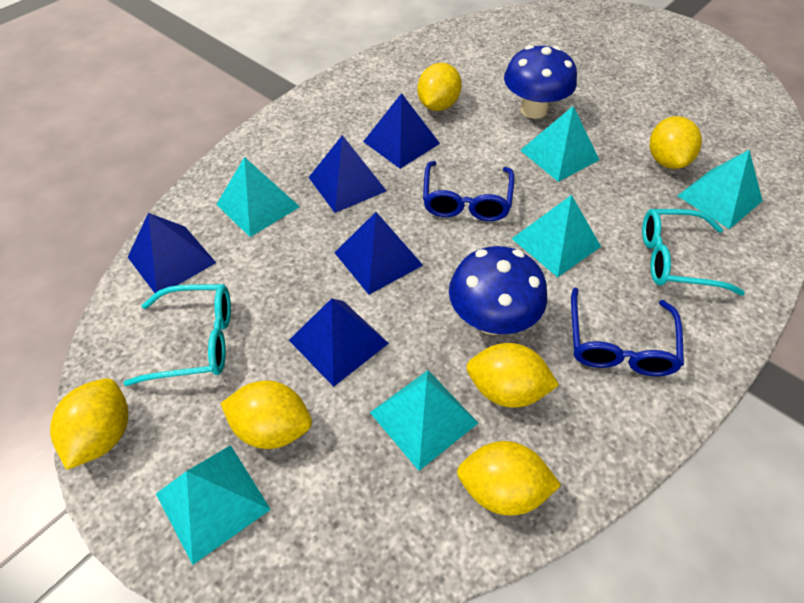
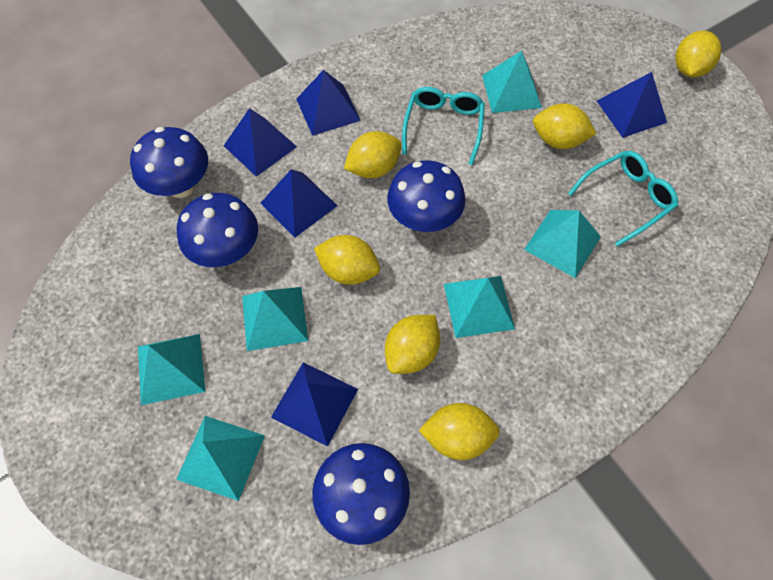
blue glasses: [423,161,514,221] [571,288,684,376] = 2 -> none = 0
blue mushroom: [449,246,547,335] [504,45,577,119] = 2 -> [130,127,208,198] [177,193,258,267] [312,443,410,545] [387,160,465,232] = 4

